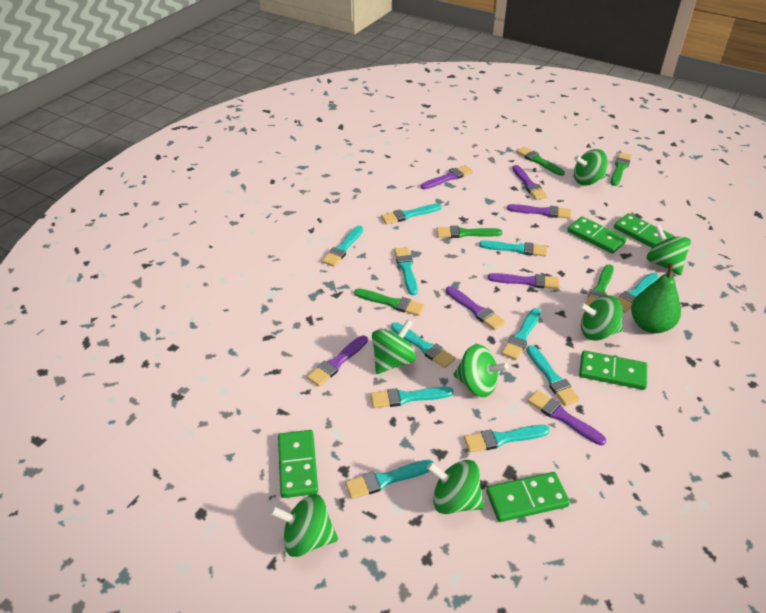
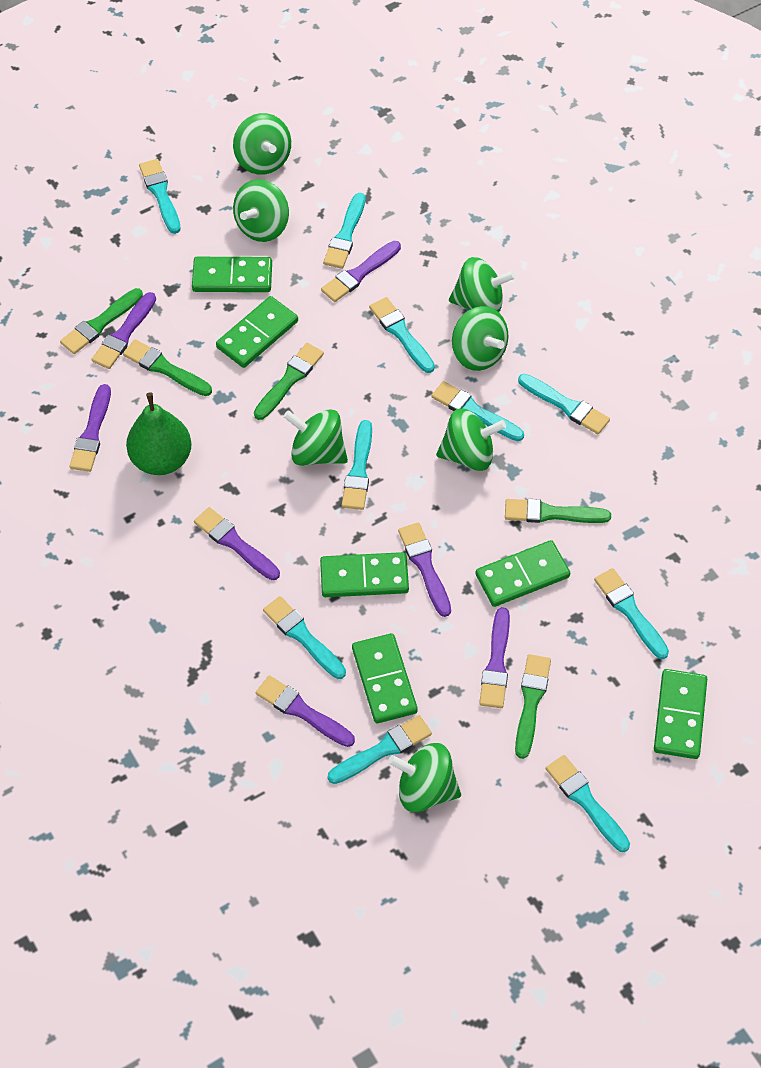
green domino: [278,430,318,498] [486,472,570,522] [568,217,627,254] [579,350,647,390] [614,213,673,248] = 5 -> [192,257,272,292] [216,296,298,368] [320,552,409,597] [352,633,418,723] [475,540,570,607] [654,669,707,759] = 6
turquoise brush: [322,226,363,267] [345,460,434,499] [371,387,454,408] [381,203,442,224] [391,322,455,368] [394,247,418,295] [464,425,550,452] [479,241,547,256] [501,308,541,360] [527,345,580,406] [618,273,659,313] = 11 -> [139,159,181,234] [263,596,346,679] [323,193,365,269] [328,715,432,784] [342,420,372,510] [369,297,435,373] [431,381,524,441] [518,374,610,434] [546,755,630,852] [594,568,669,659] = 10

